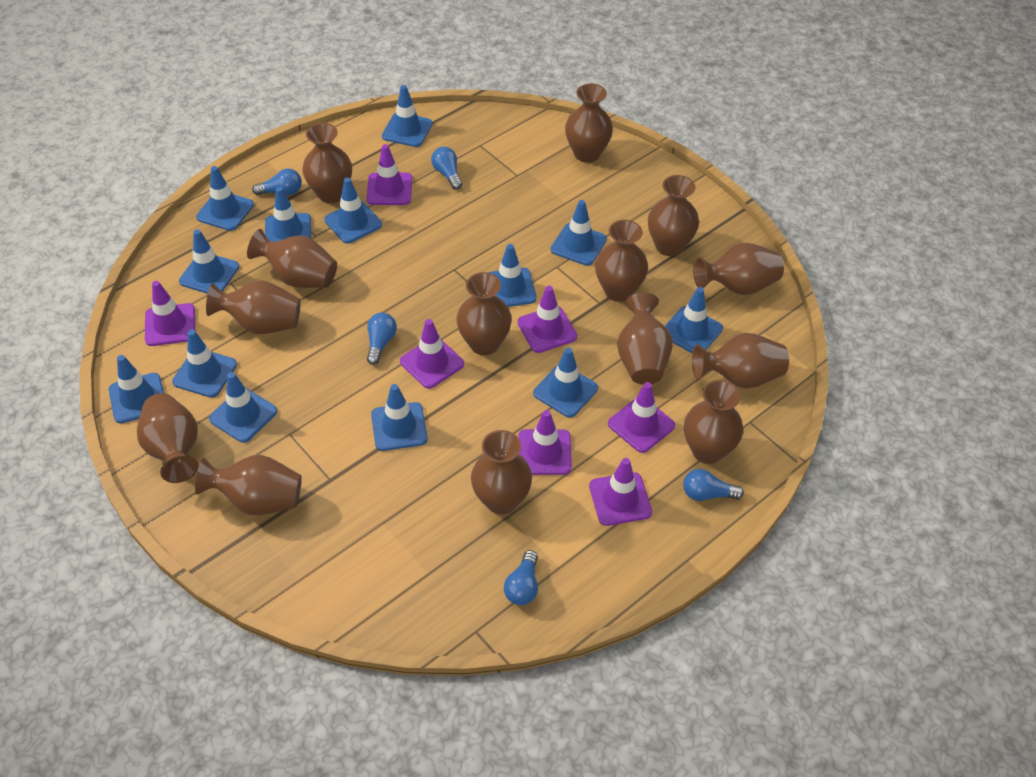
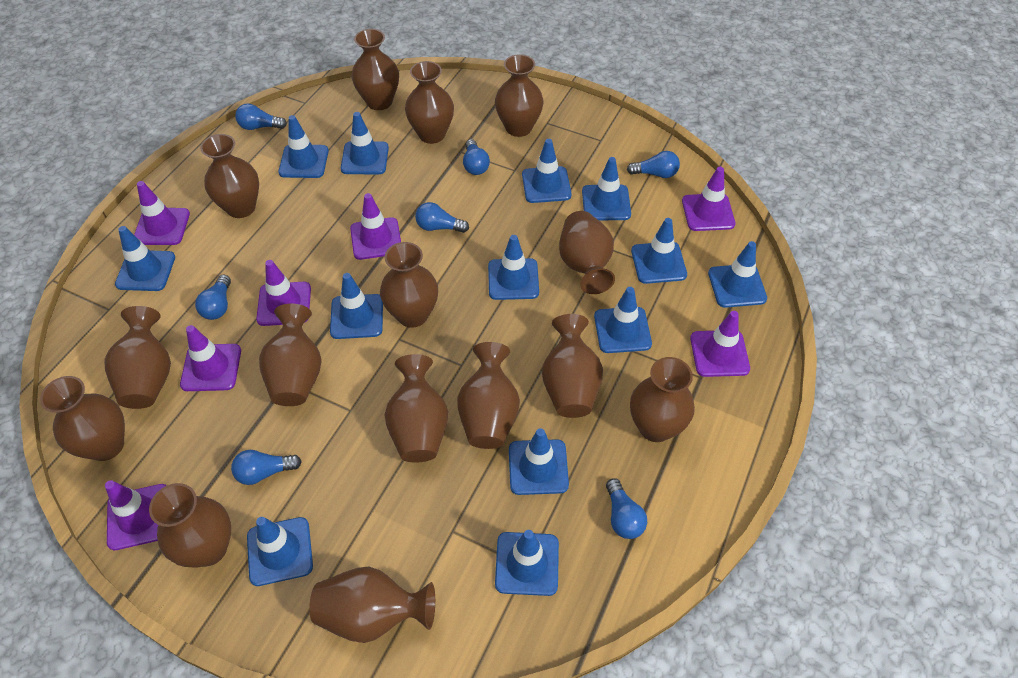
blue light bulb: [252,168,302,195] [367,312,397,365] [431,147,462,190] [504,550,538,605] [683,469,744,501] = 5 -> [195,275,231,320] [231,450,302,485] [235,103,287,130] [415,202,469,233] [463,139,490,175] [606,478,647,539] [627,151,680,178] = 7
brown vase: [137,393,199,483] [195,455,302,515] [206,280,301,334] [247,229,337,288] [302,123,352,203] [457,272,512,355] [471,430,532,514] [565,83,613,163] [595,220,648,302] [617,293,673,385] [648,175,699,256] [684,380,743,464] [692,333,789,389] [693,243,784,295] = 14 -> [40,376,125,461] [104,306,171,409] [149,483,231,568] [200,134,259,218] [259,304,322,406] [309,567,435,643] [352,29,399,110] [380,242,438,328] [384,354,448,463] [405,61,454,144] [457,342,520,449] [495,54,543,137] [542,314,603,418] [559,211,615,294] [630,357,695,442] = 15

